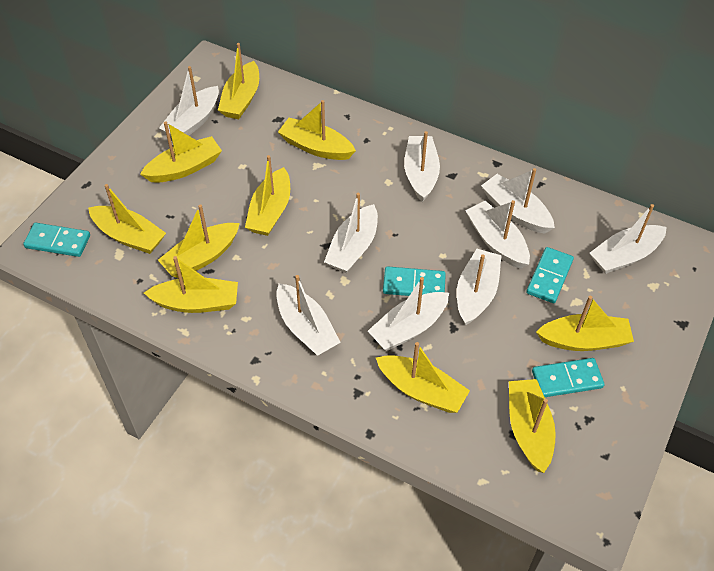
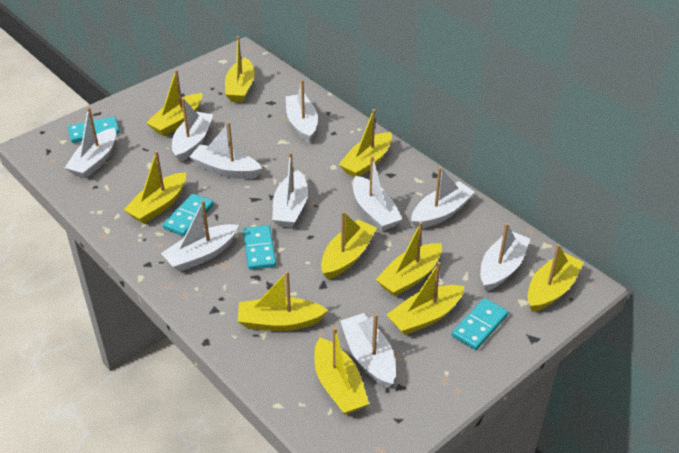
white boat: [159,66,219,136] [276,275,341,356] [324,193,378,273] [368,277,449,351] [404,131,440,202] [457,249,502,325] [465,200,530,269] [481,168,555,234] [590,204,667,274] = 9 -> [65,107,116,179] [161,200,238,272] [172,98,213,162] [190,122,262,179] [272,152,308,228] [286,80,318,143] [340,313,396,388] [353,156,402,231] [411,166,475,229] [480,223,530,291] = 10

